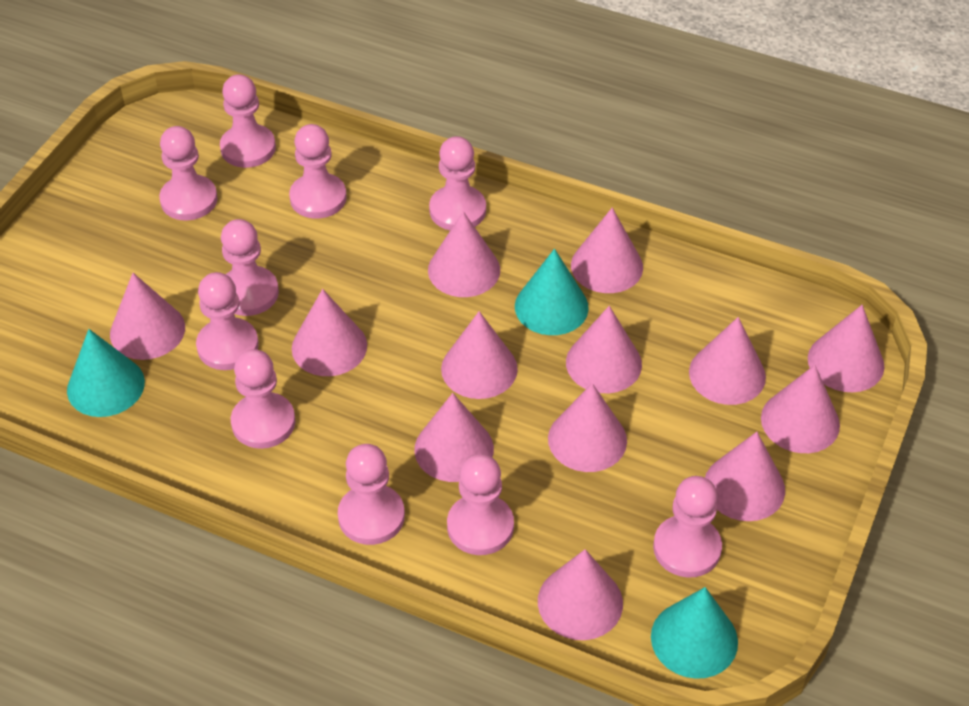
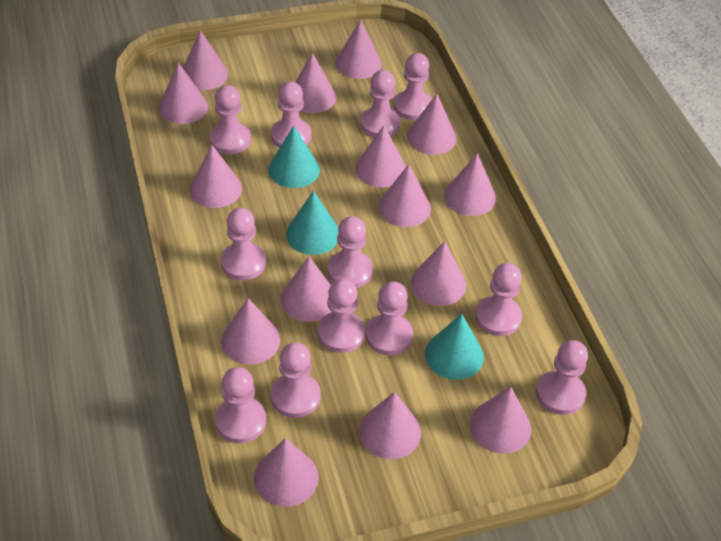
pink cone: [110,273,185,360] [292,289,367,376] [414,393,494,482] [428,211,500,297] [441,311,518,399] [538,549,623,640] [548,383,627,472] [566,306,642,393] [571,207,643,293] [689,317,766,405] [705,432,785,521] [761,365,840,453] [808,305,884,392] = 13 -> [159,63,208,124] [183,30,228,90] [189,145,242,208] [221,298,280,365] [254,438,319,507] [280,256,332,322] [295,53,336,113] [335,19,382,79] [355,125,406,187] [359,392,421,459] [378,164,431,227] [407,94,457,155] [410,241,466,306] [444,153,496,216] [470,386,531,454] = 15
pink pawn: [159,126,217,221] [196,272,259,370] [220,75,276,168] [221,219,279,316] [231,349,295,449] [289,124,347,219] [338,444,405,545] [429,136,486,230] [447,454,514,555] [653,476,722,578] = 10 -> [210,85,251,154] [215,367,266,443] [221,208,266,280] [271,81,311,148] [271,342,321,418] [318,279,365,353] [328,216,373,288] [360,70,400,137] [366,281,413,355] [394,53,432,120] [475,263,522,336] [536,340,588,415] = 12

